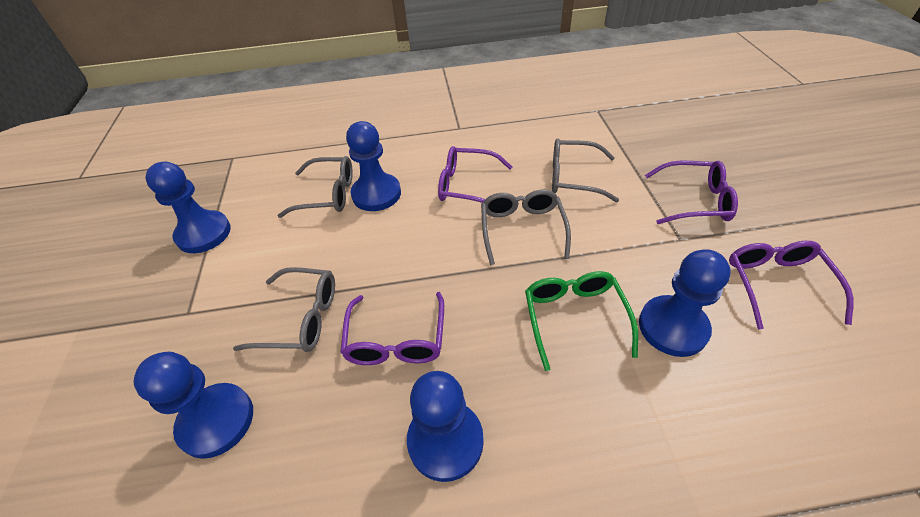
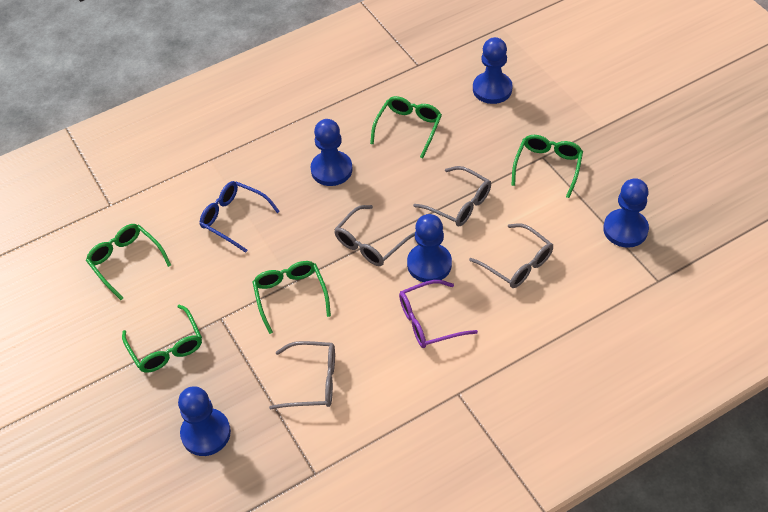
blue glasses: none = 0 -> [200,181,280,253] = 1
green glasses: [525,271,638,371] = 1 -> [86,224,171,300] [122,304,202,372] [253,261,331,334] [370,96,442,158] [511,135,583,198] = 5
purple glasses: [340,292,444,365] [438,146,512,203] [645,161,738,224] [729,241,854,329] = 4 -> [399,280,478,348] = 1

